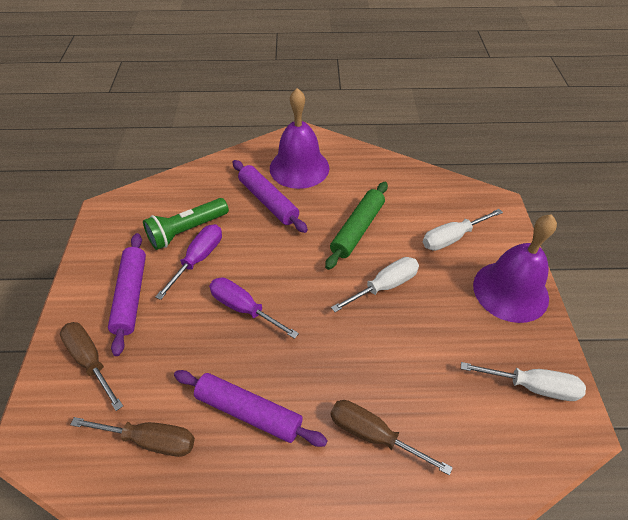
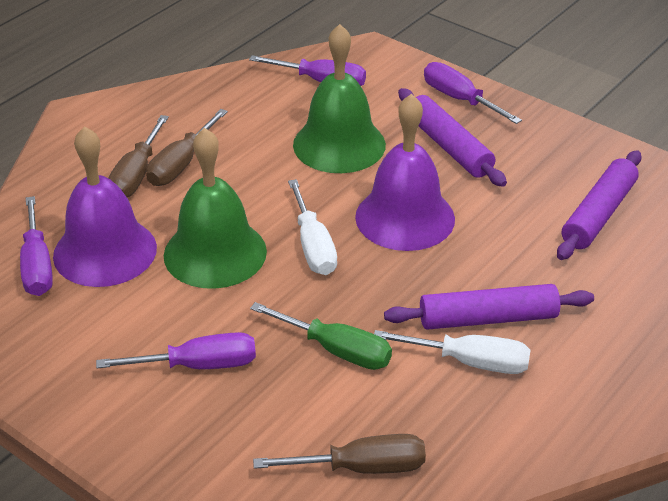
green bell: none = 0 -> [164,128,267,289] [293,24,386,173] = 2
green flashlight: [143,198,229,250] = 1 -> none = 0
green rolling pin: [325,182,388,270] = 1 -> none = 0
green screwdriver: none = 0 -> [250,302,392,370] = 1
purple screwdriver: [155,224,222,300] [209,277,299,339] = 2 -> [20,196,53,296] [96,332,256,369] [249,55,366,86] [424,62,522,124] = 4
white screwdriver: [331,257,419,312] [423,209,503,251] [461,362,586,401] = 3 -> [288,179,337,275] [374,330,531,374] = 2

